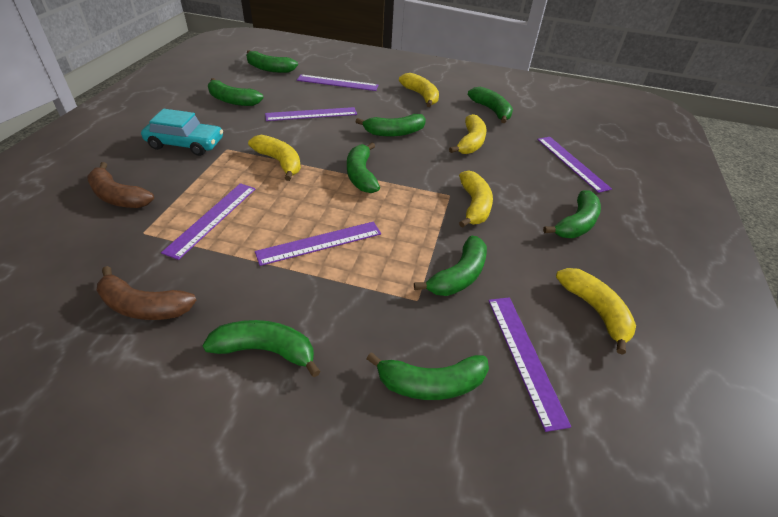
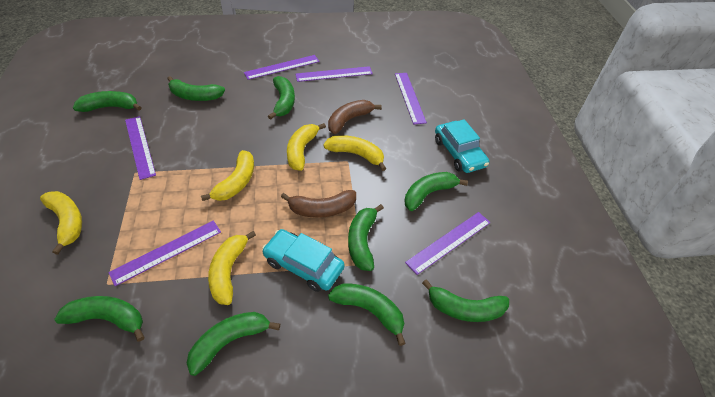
turquoise car: [141,109,223,156] = 1 -> [262,229,345,292] [435,119,489,173] = 2

